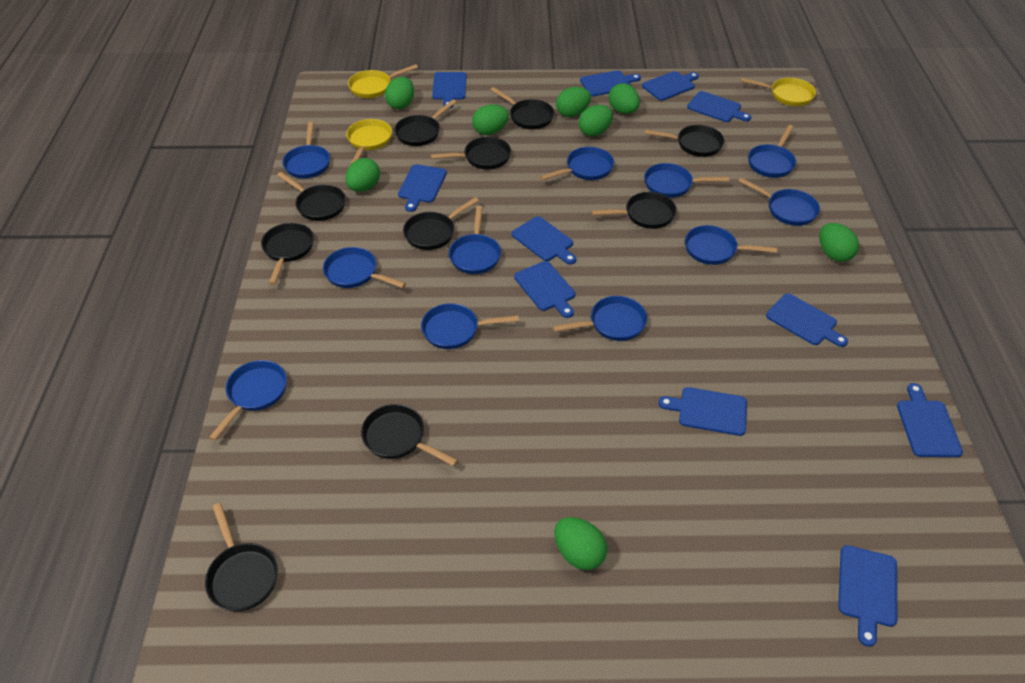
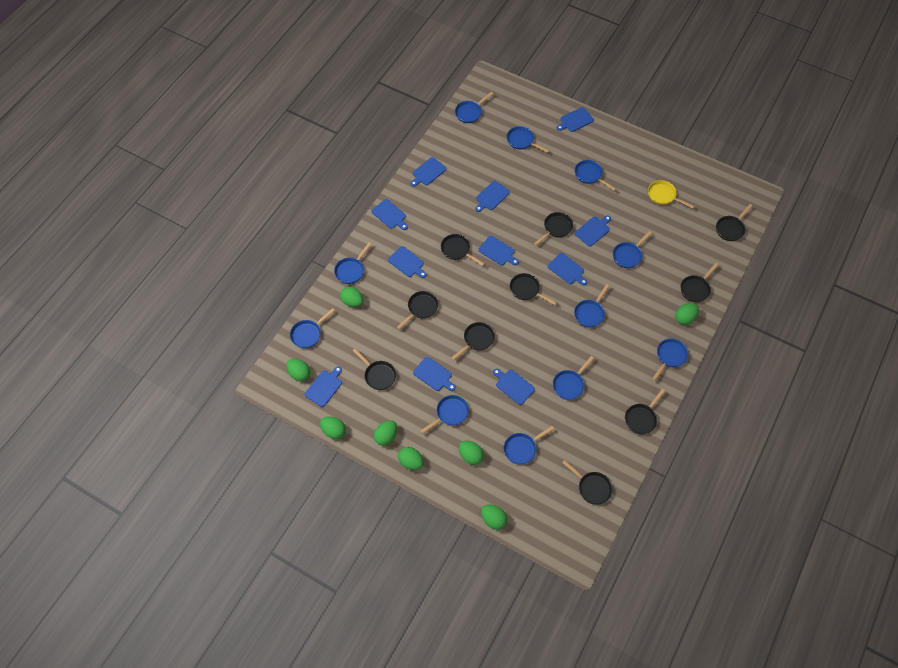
yellow pan: [346,119,392,165] [348,64,418,98] [741,78,816,106] = 3 -> [648,180,694,209] = 1

